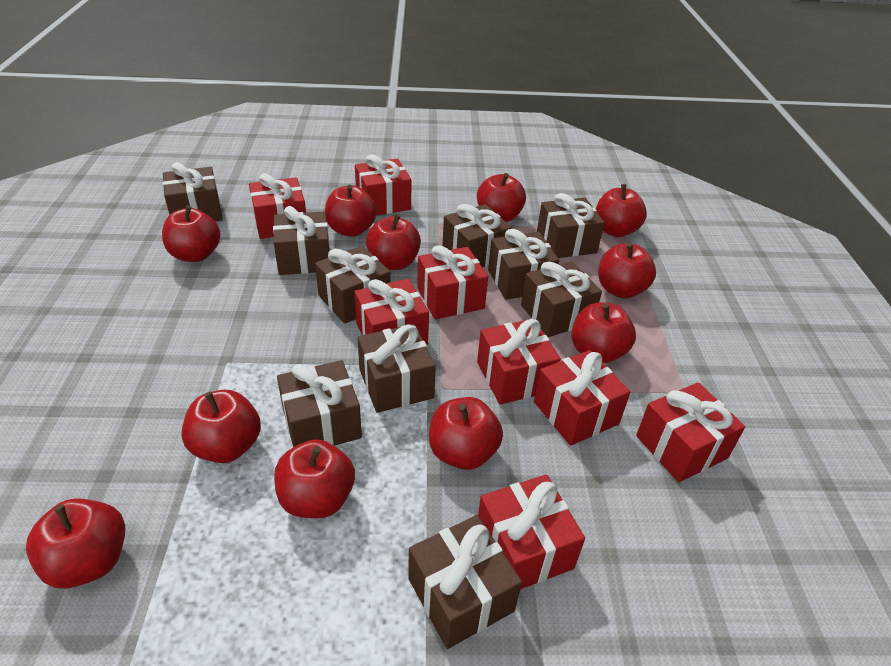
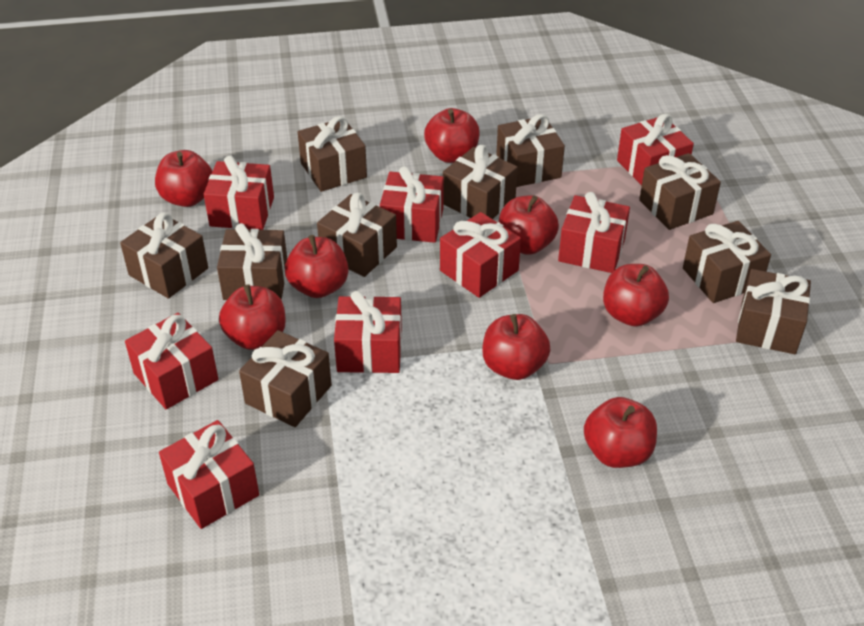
red apple: [26,498,125,589] [162,205,220,262] [181,389,261,463] [274,439,355,518] [325,185,377,237] [366,214,421,270] [429,397,503,470] [477,173,526,222] [571,302,636,363] [596,184,647,237] [598,242,656,299] = 11 -> [155,150,213,207] [219,284,286,350] [285,235,349,298] [424,108,480,163] [482,314,550,380] [498,195,559,255] [584,397,657,468] [603,264,669,326] = 8

